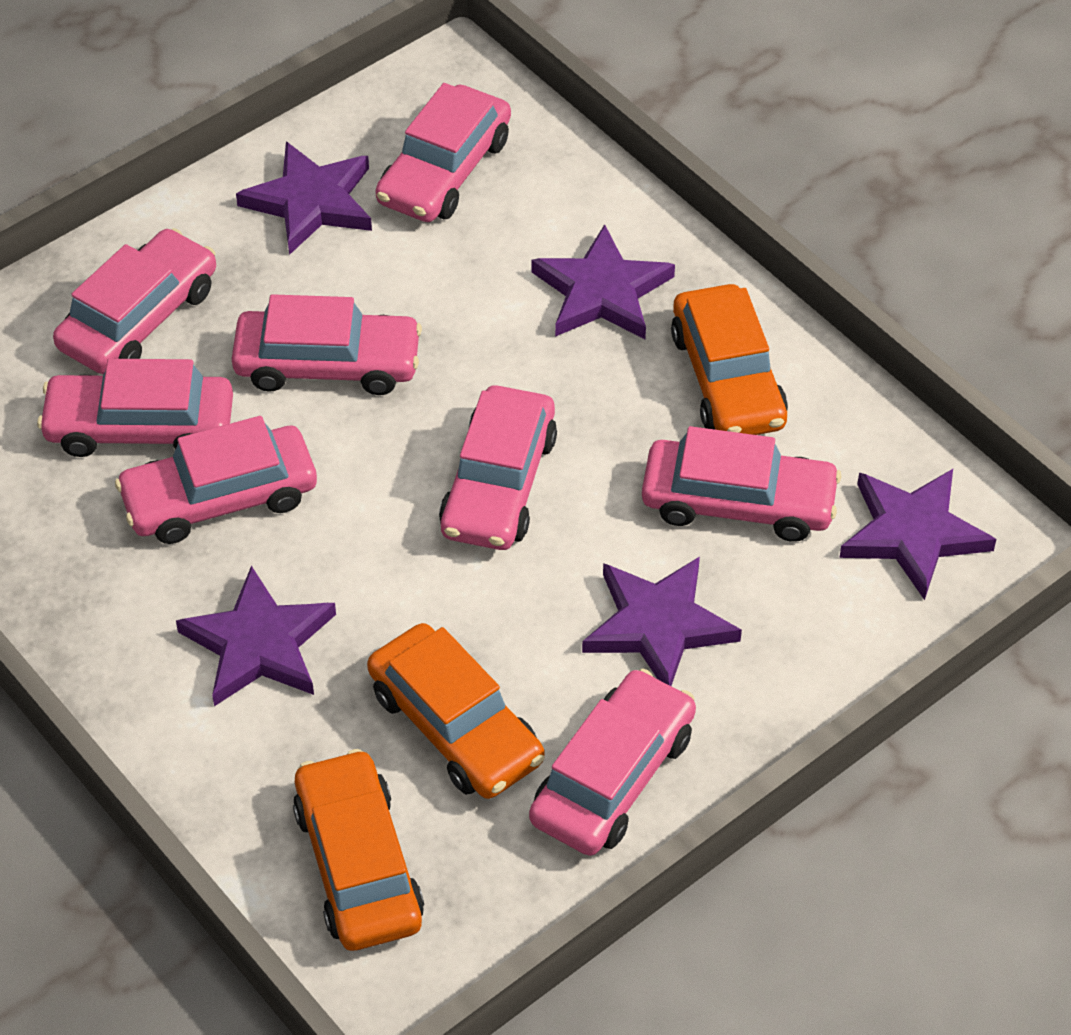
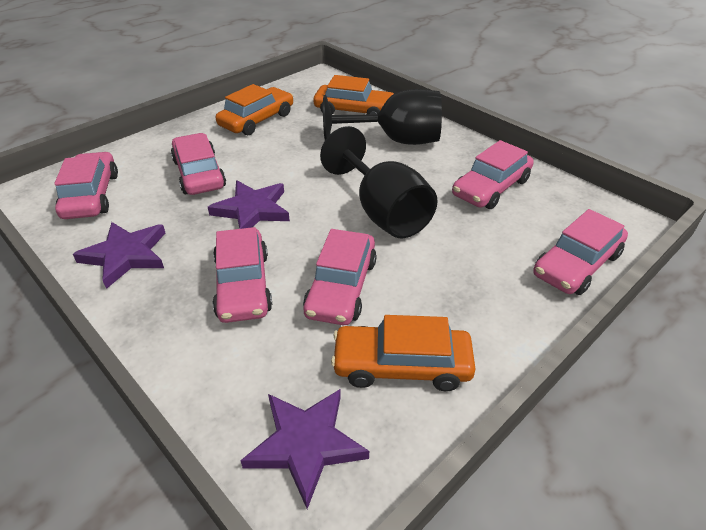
black goblet: none = 0 -> [320,126,438,239] [323,89,442,145] = 2
pink car: [37,359,233,457] [53,228,216,374] [115,416,317,544] [232,294,422,395] [375,83,511,222] [439,385,557,550] [529,669,696,856] [642,426,841,542] = 8 -> [54,152,118,219] [171,133,226,195] [213,227,272,323] [303,229,377,325] [452,140,534,209] [533,209,628,295] = 6
purple star: [176,566,336,706] [236,141,372,255] [531,224,675,339] [582,557,742,686] [839,469,996,600] = 5 -> [73,222,165,289] [208,180,290,229] [240,389,369,509] = 3

